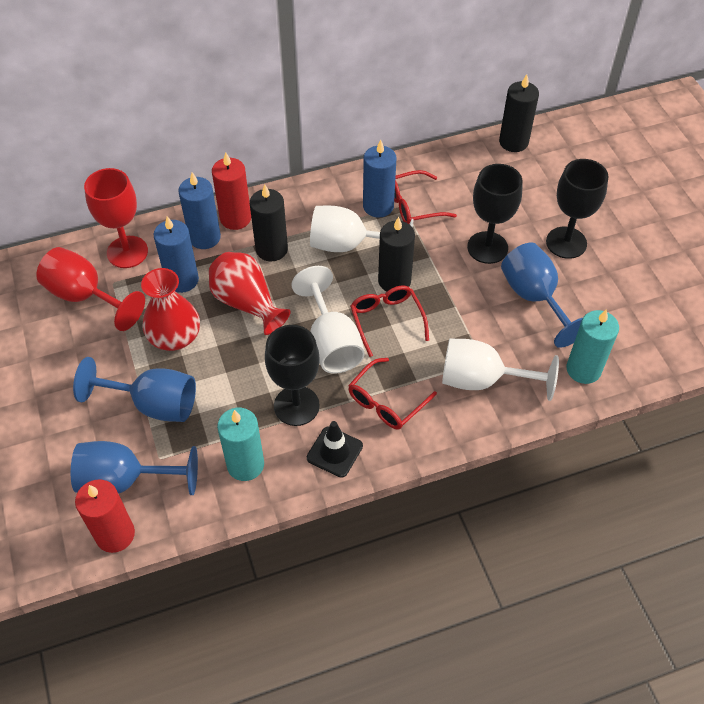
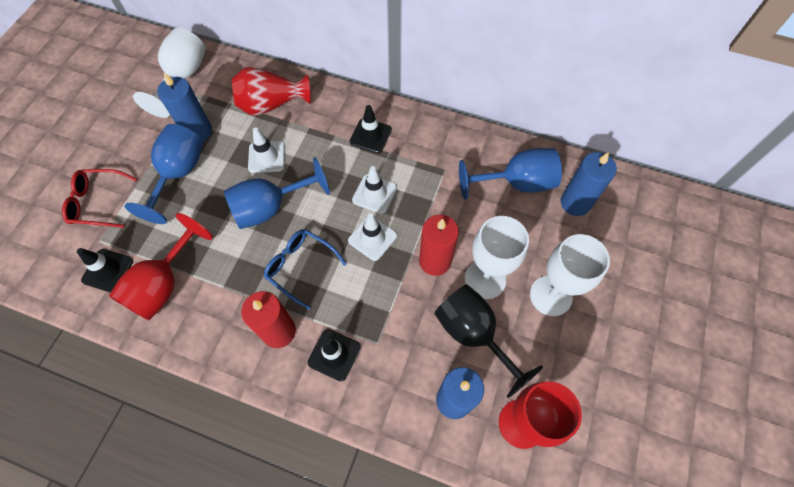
black candle: [250,184,288,261] [378,217,415,292] [499,74,539,152] = 3 -> none = 0
black goblet: [265,325,320,426] [467,164,522,264] [546,159,609,259] = 3 -> [434,284,543,398] = 1
black traffic cone: [307,421,363,478] = 1 -> [77,248,133,293] [308,329,361,381] [350,105,392,153] = 3
blue glasses: none = 0 -> [264,229,347,310] = 1
red glasses: [348,358,437,430] [350,286,429,357] [394,170,457,224] = 3 -> [62,169,137,228] = 1
red vase: [141,268,200,351] [209,252,291,335] = 2 -> [232,66,311,116] = 1
turquoise candle: [217,408,264,481] [566,309,619,384] = 2 -> none = 0
white traffic cone: none = 0 -> [248,127,285,173] [348,213,397,261] [352,166,397,214] = 3

